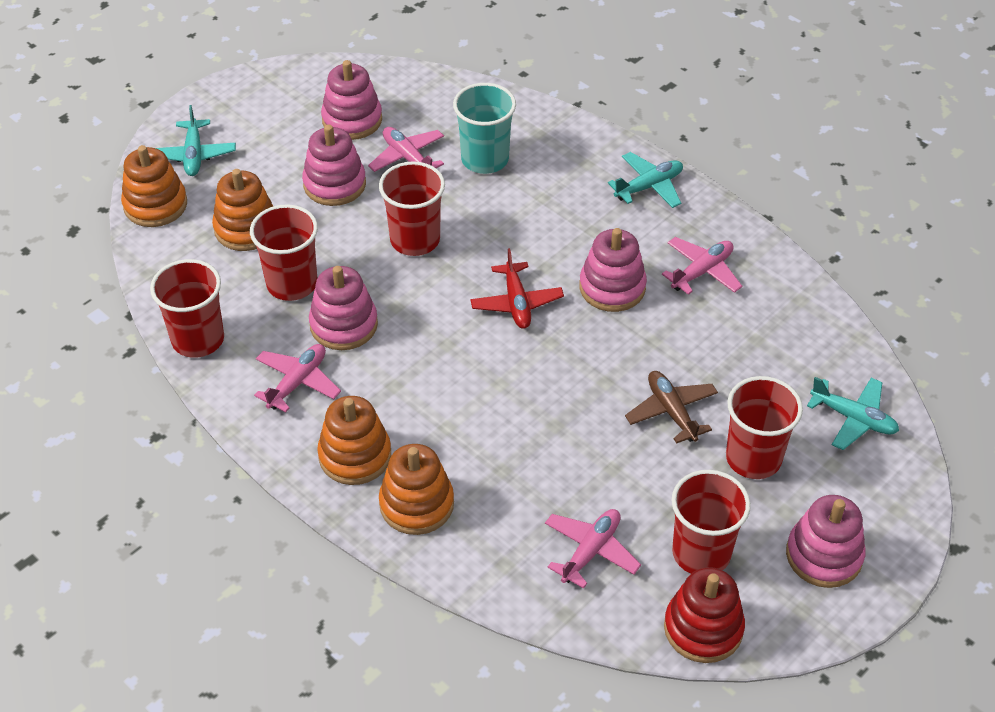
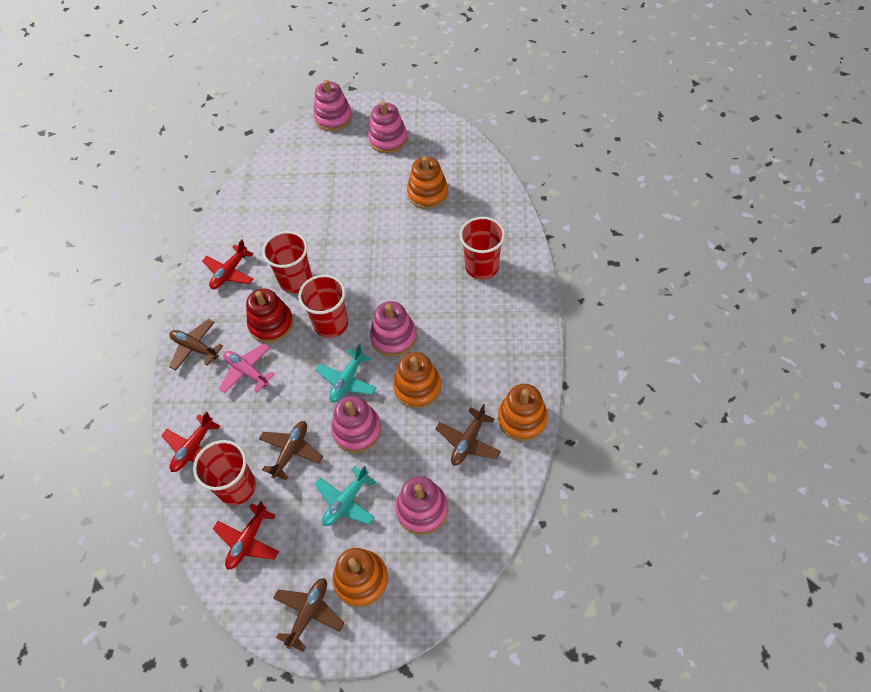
brown plane: [625,371,718,444] = 1 -> [169,319,223,371] [259,421,323,481] [273,578,344,652] [435,404,501,465] = 4
pink plane: [254,344,341,412] [368,127,444,172] [545,509,641,589] [662,237,742,295] = 4 -> [219,343,275,393] = 1
red cup: [150,259,224,358] [250,204,318,301] [379,161,445,256] [672,470,751,574] [726,376,803,479] = 5 -> [193,440,256,505] [262,231,312,293] [298,275,348,338] [460,217,505,280] = 4
red plane: [470,248,564,329] = 1 -> [161,411,220,472] [202,239,254,289] [213,501,279,570] = 3
turquoise cup: [453,83,516,174] = 1 -> none = 0
turquoise plane: [156,105,236,176] [608,152,683,208] [807,377,899,450] = 3 -> [315,466,376,526] [316,344,377,402] = 2

